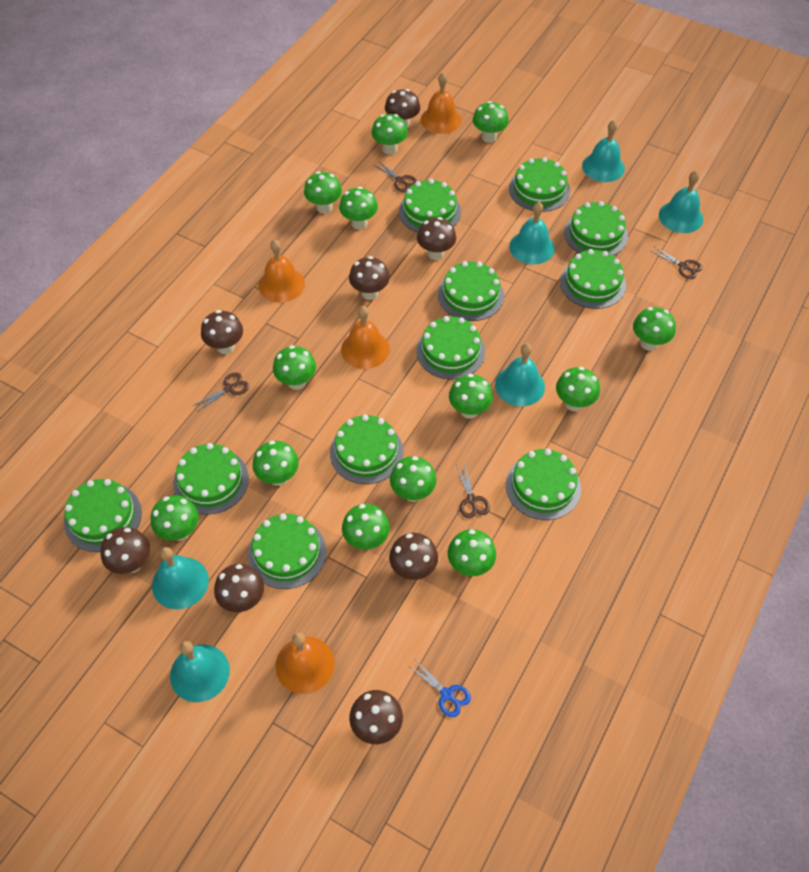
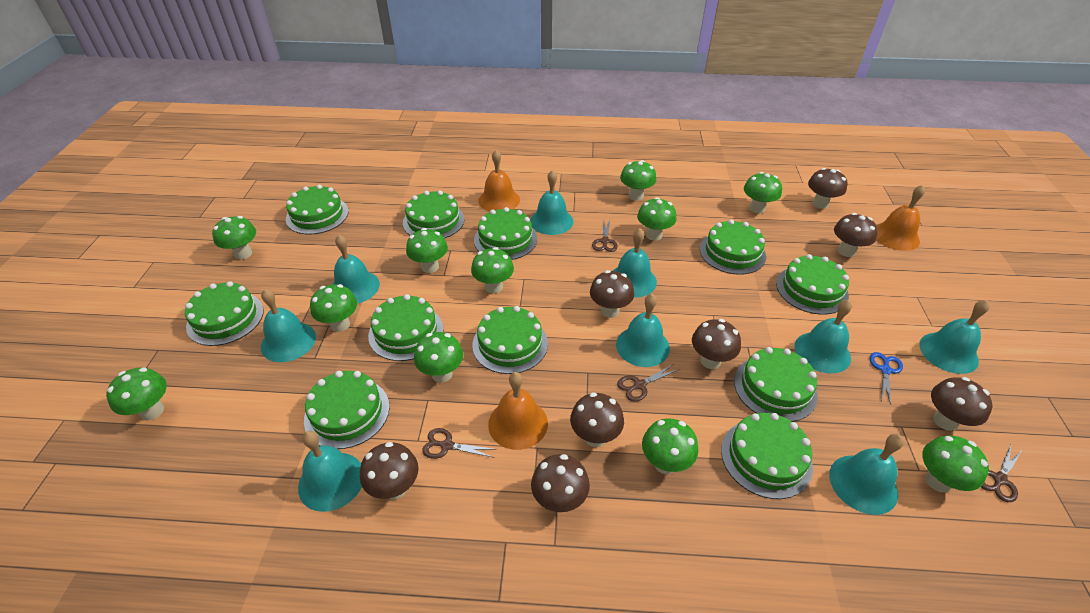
green mushroom: [151,495,199,541] [253,441,299,486] [273,345,316,390] [304,171,342,214] [339,187,378,229] [342,504,390,550] [372,114,408,155] [390,456,437,502] [448,529,496,576] [449,374,493,419] [473,101,509,143] [556,367,600,411] [633,307,676,351] = 13 -> [106,368,167,420] [212,216,256,259] [310,284,357,332] [406,228,448,273] [414,332,463,383] [471,247,514,294] [620,160,656,201] [637,197,676,241] [642,418,698,474] [744,172,782,213] [922,435,989,492] = 11
orange bell: [258,240,305,303] [275,632,335,694] [341,306,390,369] [421,72,462,134] = 4 -> [478,150,520,212] [488,372,548,450] [876,185,925,251] = 3
turquoise bell: [152,547,209,609] [170,641,230,702] [495,343,545,406] [509,202,555,265] [582,120,625,182] [659,171,703,233] = 6 -> [261,289,316,362] [298,431,362,512] [333,235,380,304] [530,170,573,235] [613,228,657,298] [616,294,670,367] [794,299,852,374] [829,434,904,515] [919,300,990,374] = 9

